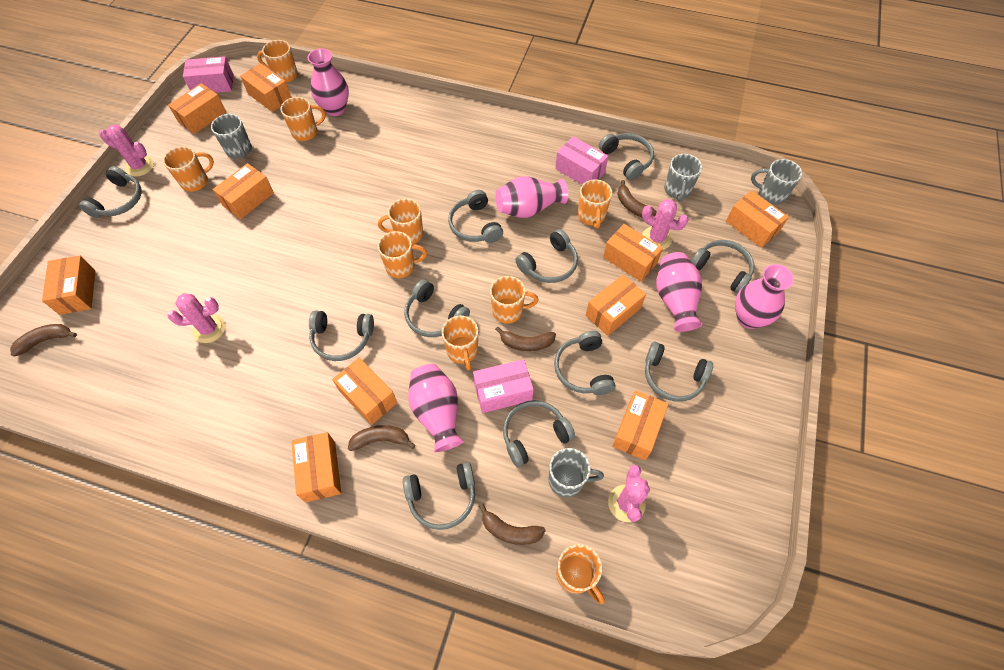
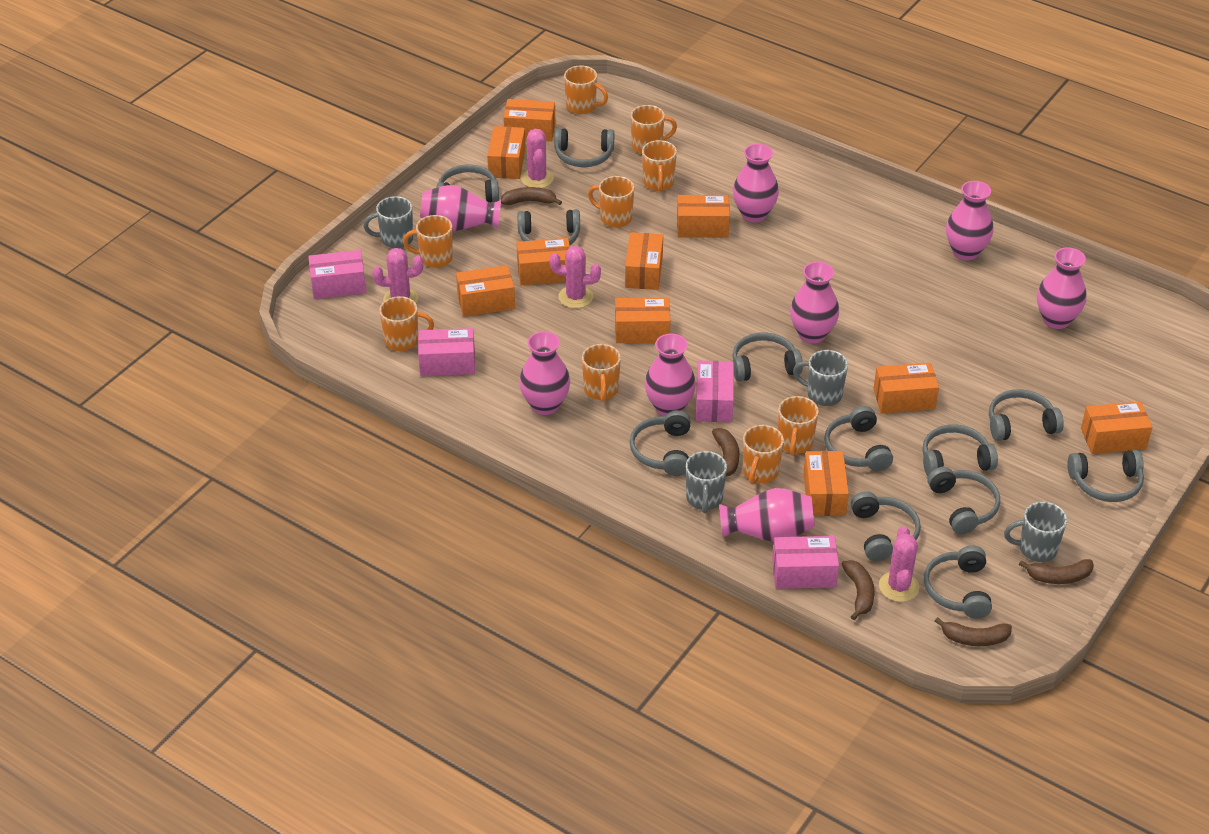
grey headphones: [79,166,142,218] [309,310,374,361] [403,462,475,530] [404,279,470,337] [448,190,503,243] [503,400,575,467] [515,229,578,283] [554,331,615,395] [599,133,654,180] [645,342,713,402] [691,240,755,294] = 11 -> [437,164,499,203] [517,209,580,245] [554,128,614,167] [630,410,690,476] [732,332,803,382] [824,406,893,471] [851,491,921,561] [922,424,998,476] [924,545,992,618] [927,467,1000,534] [989,389,1064,441] [1067,450,1144,502] = 12
pink box: [183,56,234,93] [473,359,534,413] [555,136,608,185] = 3 -> [308,250,366,299] [418,328,475,376] [696,360,734,422] [772,536,839,589] = 4
pink vase: [307,48,349,116] [408,364,464,452] [495,176,568,218] [656,252,702,332] [735,264,794,329] = 5 -> [420,185,501,231] [519,331,570,415] [645,334,696,416] [719,488,815,542] [733,144,779,222] [790,262,839,344] [946,181,993,260] [1037,247,1086,329] = 8

